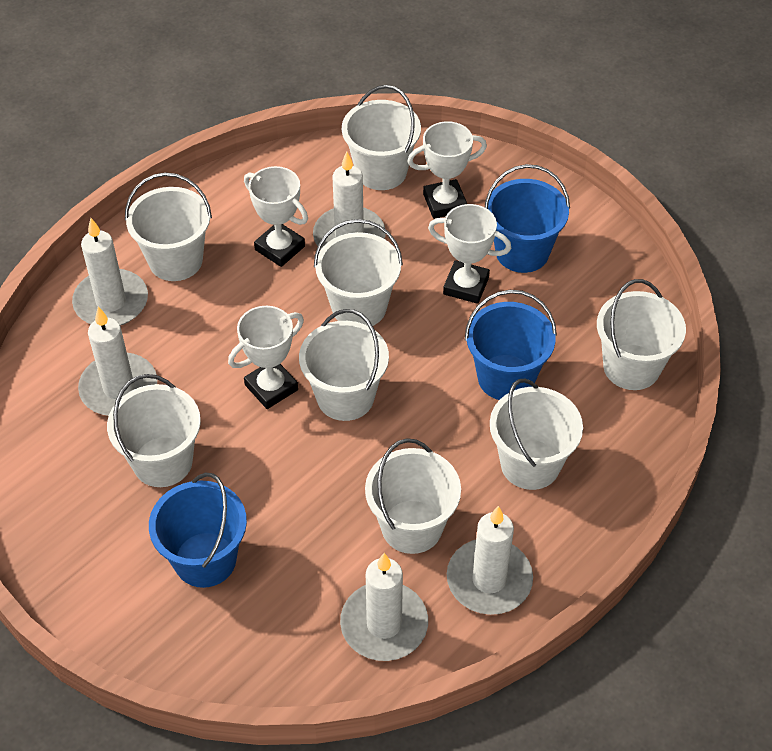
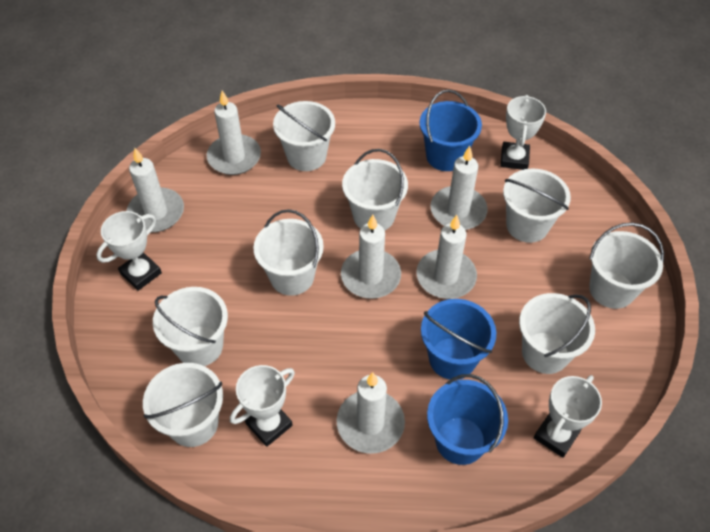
white candle: [72,218,148,326] [78,307,157,416] [313,151,386,249] [340,553,428,661] [447,506,533,615] = 5 -> [127,148,184,232] [207,91,261,175] [337,372,405,454] [341,215,401,299] [416,215,477,299] [430,146,488,230] = 6

